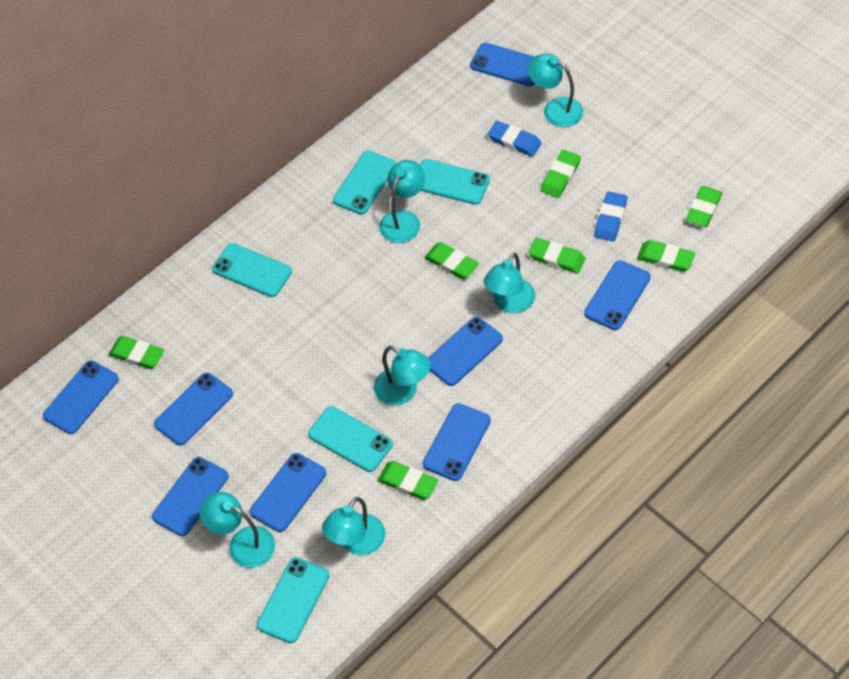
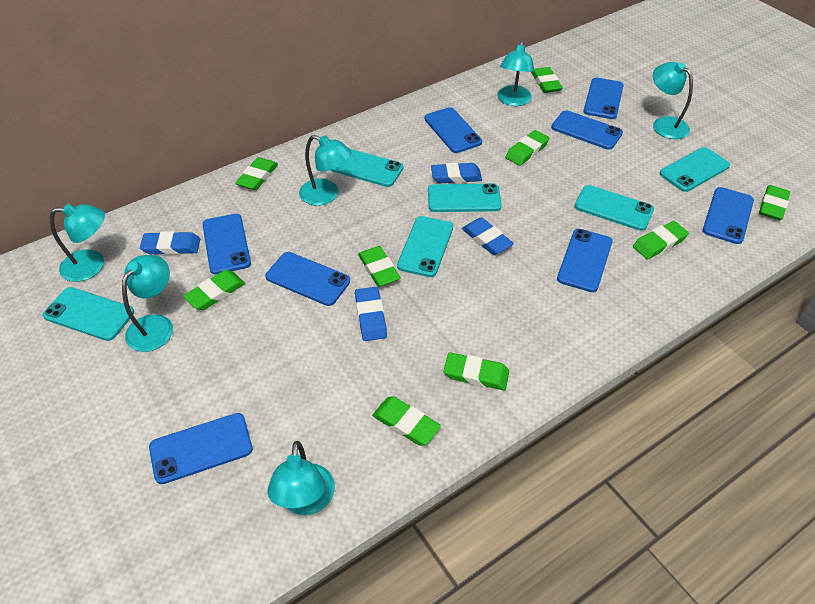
blue eraser: [488,121,541,157] [594,191,627,242] = 2 -> [140,231,200,255] [355,287,387,341] [431,162,482,183] [462,217,514,255] = 4
green eraser: [109,336,164,369] [378,461,438,500] [424,242,479,279] [528,238,585,274] [541,150,581,198] [637,240,695,272] [686,186,722,227] = 7 -> [183,270,245,310] [235,157,278,190] [358,246,401,287] [372,396,441,446] [443,352,509,390] [505,130,549,166] [531,67,563,93] [633,221,689,259] [759,185,790,220] = 9
turquoise phone: [212,243,292,297] [257,557,330,643] [308,406,393,472] [333,151,396,215] [420,159,490,205] = 5 -> [43,287,134,341] [331,149,403,187] [397,216,453,277] [428,183,502,212] [574,185,654,231] [660,147,730,192] = 6

